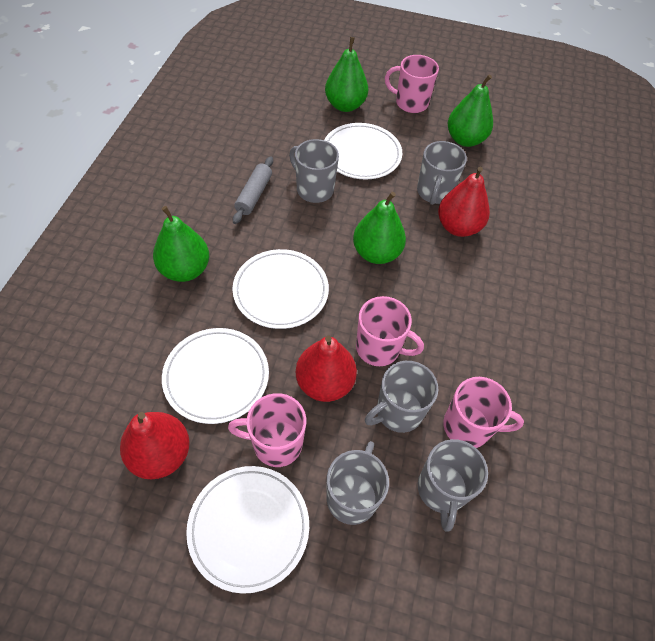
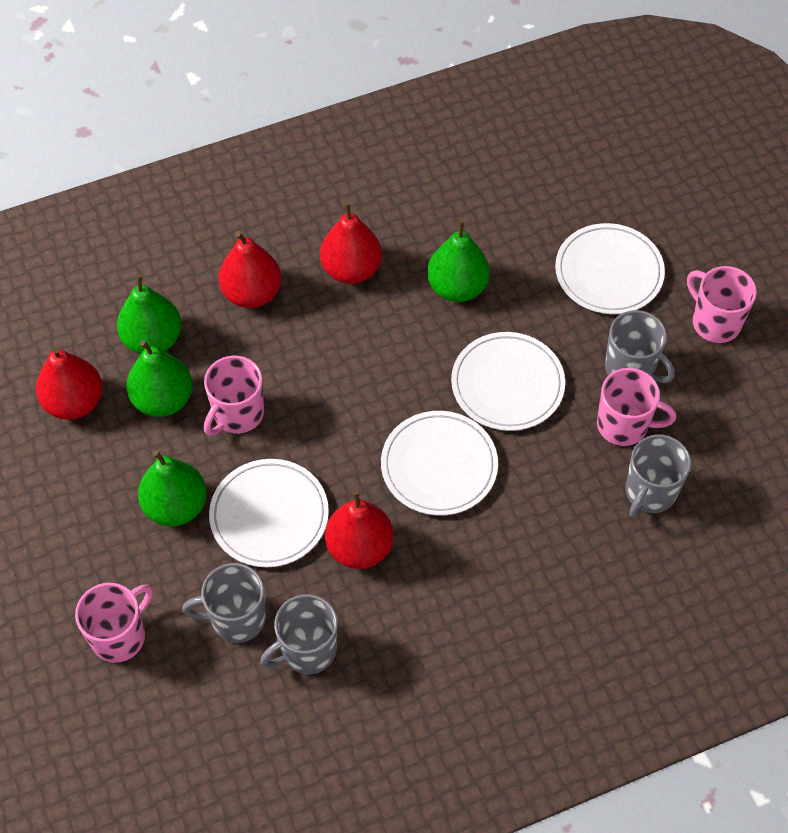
grey mug: [289,139,339,203] [326,441,389,525] [365,361,438,433] [417,141,467,205] [418,439,488,532] = 5 -> [182,563,266,643] [260,594,338,674] [605,310,675,383] [625,434,691,517] = 4
grey rolling pin: [233,156,273,224] = 1 -> none = 0
red pear: [120,412,190,479] [296,336,357,402] [438,167,490,237] = 3 -> [36,347,103,420] [218,231,281,308] [320,202,382,284] [325,491,394,569] = 4

